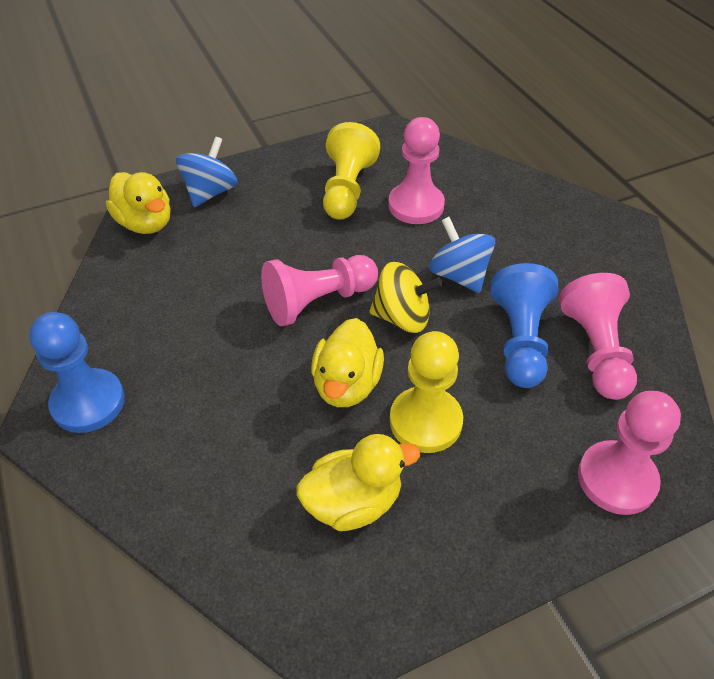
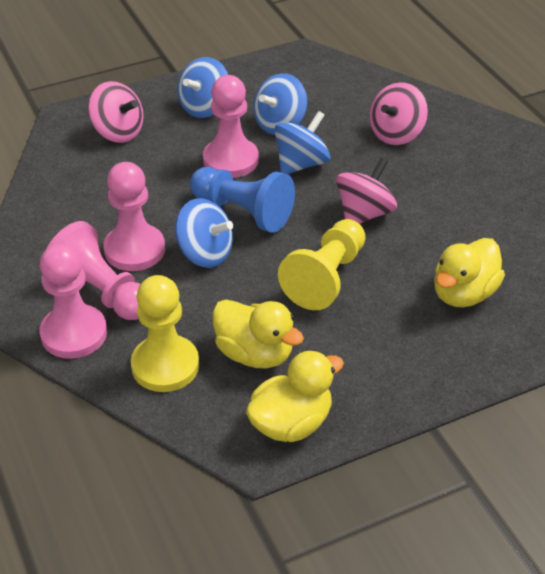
blue pawn: [29,312,125,433] [491,263,558,388] = 2 -> [190,167,295,233] = 1
blue spinning top: [176,136,238,207] [429,217,495,293] = 2 -> [175,198,233,268] [177,57,228,118] [253,73,307,135] [275,111,330,174] = 4
pink spinning top: none = 0 -> [88,81,144,143] [336,158,397,224] [369,82,428,145] = 3
yellow spinning top: [369,262,443,333] = 1 -> none = 0

